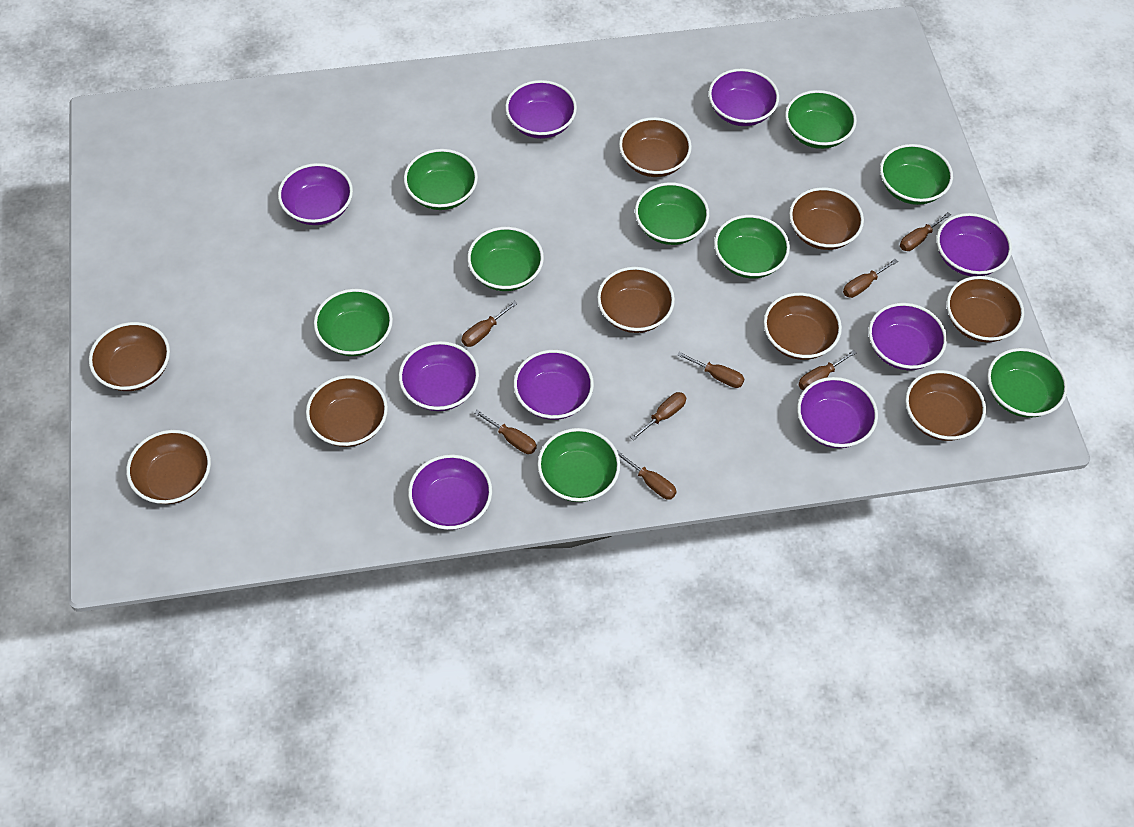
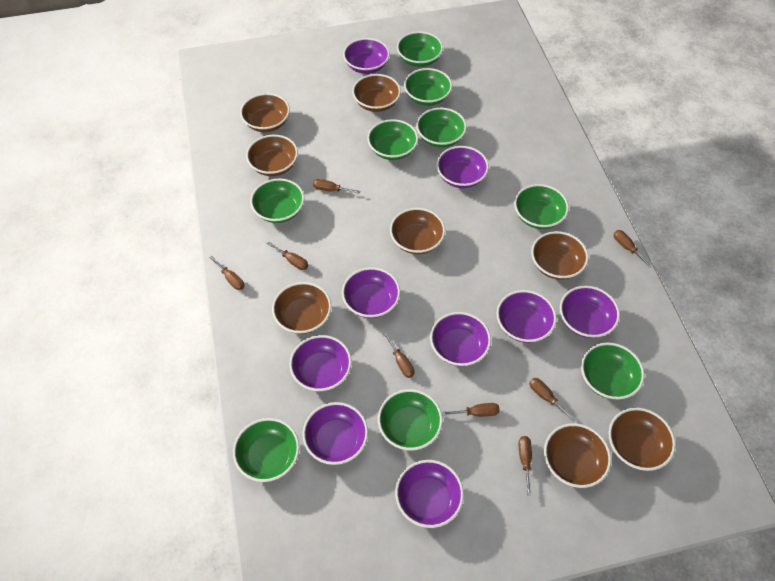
brown bowl: [89,322,170,391] [126,430,211,504] [306,375,388,447] [597,267,675,333] [619,117,692,177] [763,293,842,360] [789,187,864,250] [905,370,986,441] [947,276,1024,342] = 9 -> [240,93,290,132] [246,135,298,176] [272,282,331,334] [352,74,401,112] [390,208,445,254] [531,231,588,280] [544,423,611,488] [609,408,676,471] = 8

